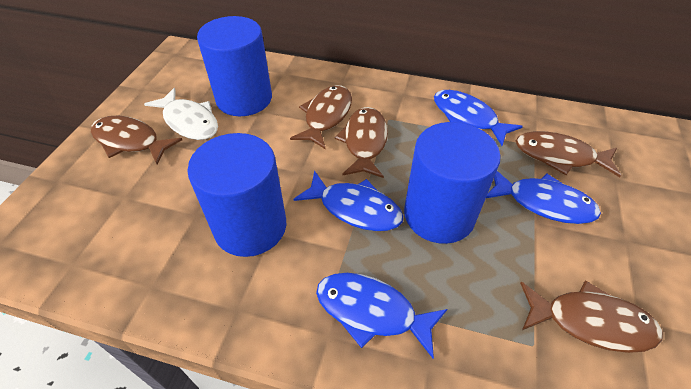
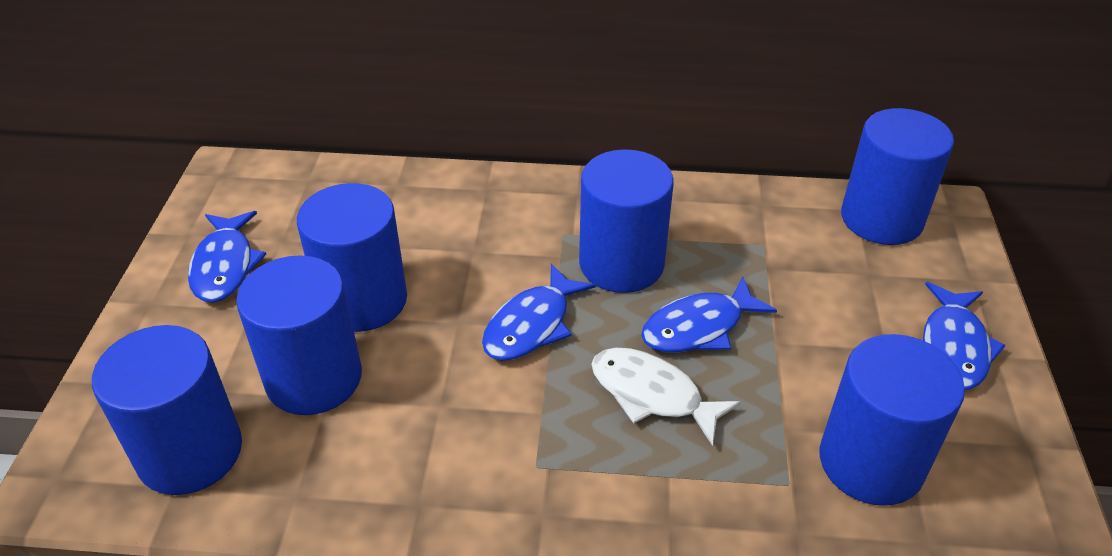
blue cylinder: [187,133,286,257] [197,16,272,116] [404,122,501,244] = 3 -> [92,325,242,495] [236,255,362,415] [297,183,407,332] [579,149,674,293] [819,334,965,506] [841,108,954,245] = 6
brown fish: [91,116,182,165] [290,85,352,149] [335,107,388,178] [516,131,621,177] [520,280,663,353] = 5 -> none = 0

